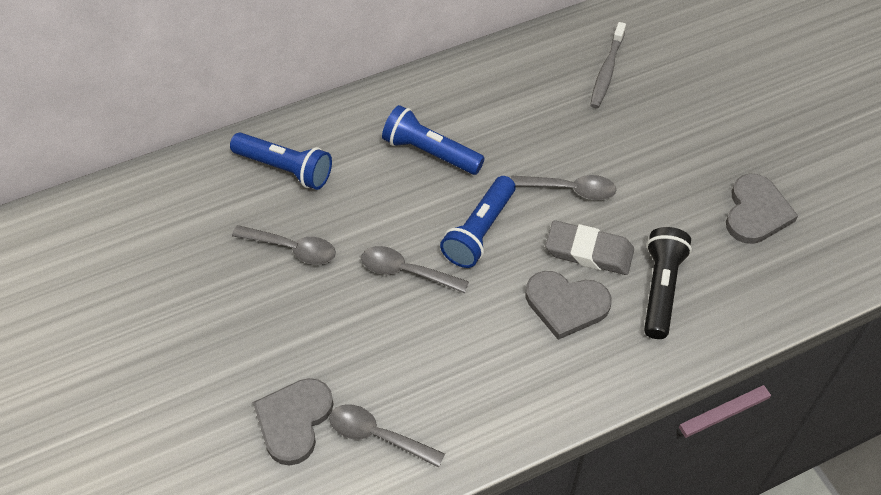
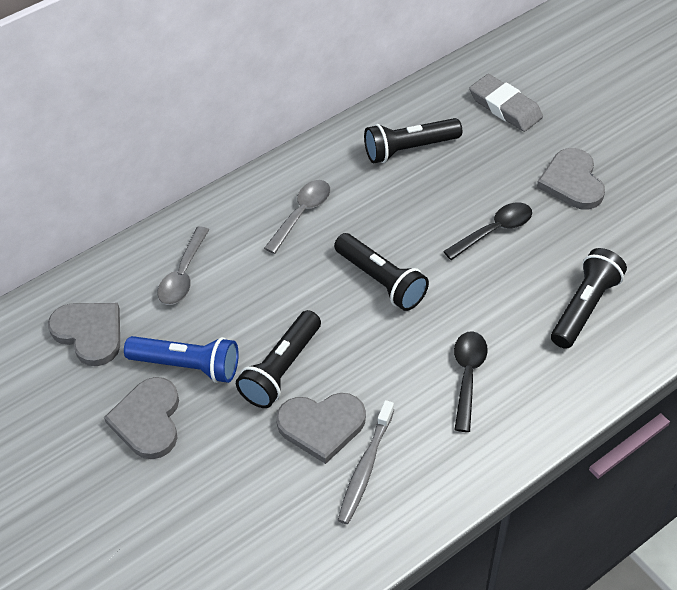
black flashlight: [644,227,692,339] = 1 -> [236,310,321,408] [334,233,429,311] [364,118,462,163] [551,248,627,349] = 4
black spoon: none = 0 -> [443,203,532,260] [454,331,488,432] = 2
blue flashlight: [230,133,332,190] [382,105,485,175] [440,176,515,268] = 3 -> [124,336,239,383] = 1
grey heart: [253,378,334,466] [526,271,612,340] [726,174,798,244] = 3 -> [48,303,120,366] [104,377,179,459] [276,393,366,464] [537,148,605,209] = 4
grey spoon: [232,225,336,265] [329,404,445,468] [361,246,469,293] [511,175,616,200] = 4 -> [158,226,209,305] [264,180,330,254] = 2

